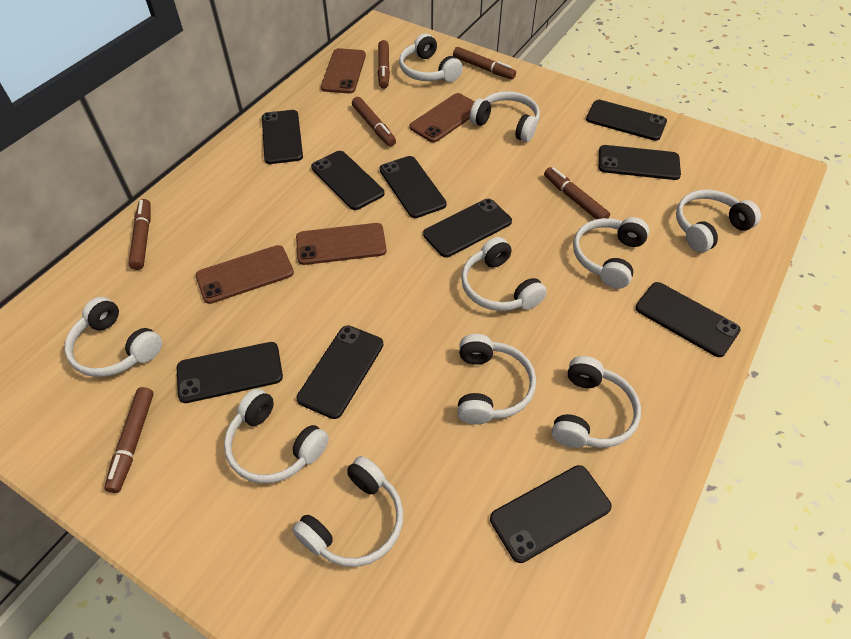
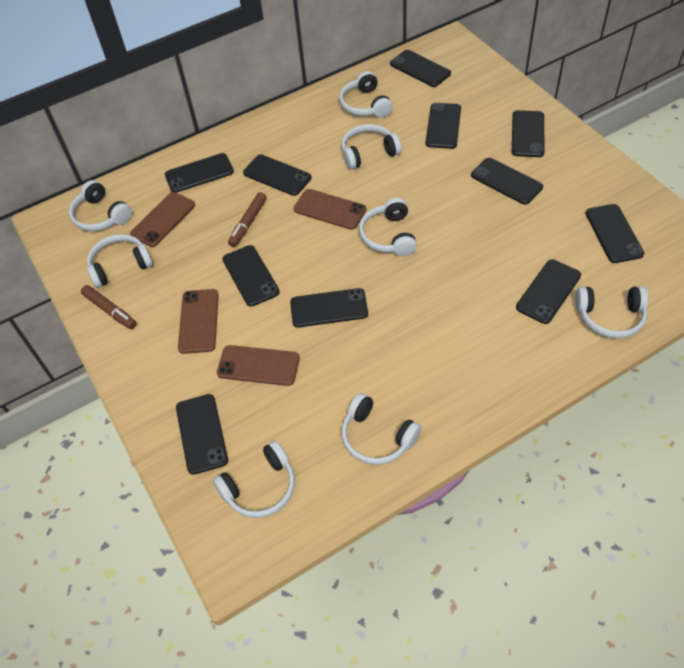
black phone: [177,342,283,403] [262,110,303,164] [296,325,383,419] [311,151,384,210] [380,156,447,218] [423,199,512,257] [490,465,612,563] [586,100,667,141] [599,145,681,180] [636,282,741,357] = 10 -> [165,153,234,193] [176,394,228,475] [222,245,280,307] [243,155,312,196] [290,288,368,327] [390,50,451,87] [425,103,461,149] [471,158,543,205] [512,110,545,157] [516,259,581,324] [585,204,644,263] = 11
brown marker: [104,387,154,493] [128,199,151,270] [352,97,396,146] [378,40,390,89] [453,47,516,80] [544,167,610,219] = 6 -> [81,285,137,329] [228,192,267,247] = 2
white headphones: [65,297,162,377] [224,389,329,484] [292,456,403,567] [399,33,463,82] [457,334,536,424] [461,237,547,311] [470,91,540,142] [551,356,641,448] [573,217,649,289] [676,190,761,253] = 10 -> [69,180,132,231] [87,234,153,288] [213,441,295,518] [339,71,393,118] [341,393,421,465] [342,124,401,169] [359,198,417,256] [575,286,648,338] = 8

